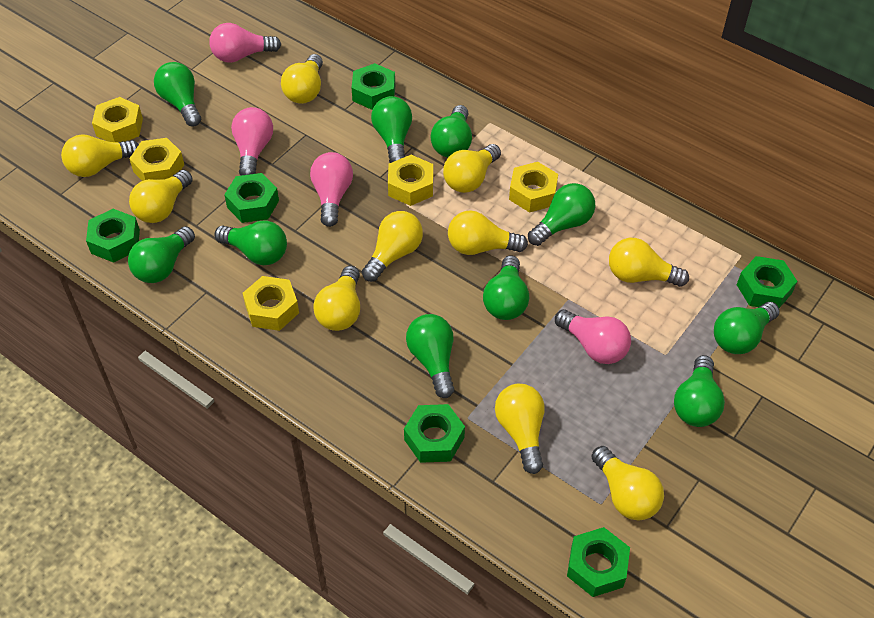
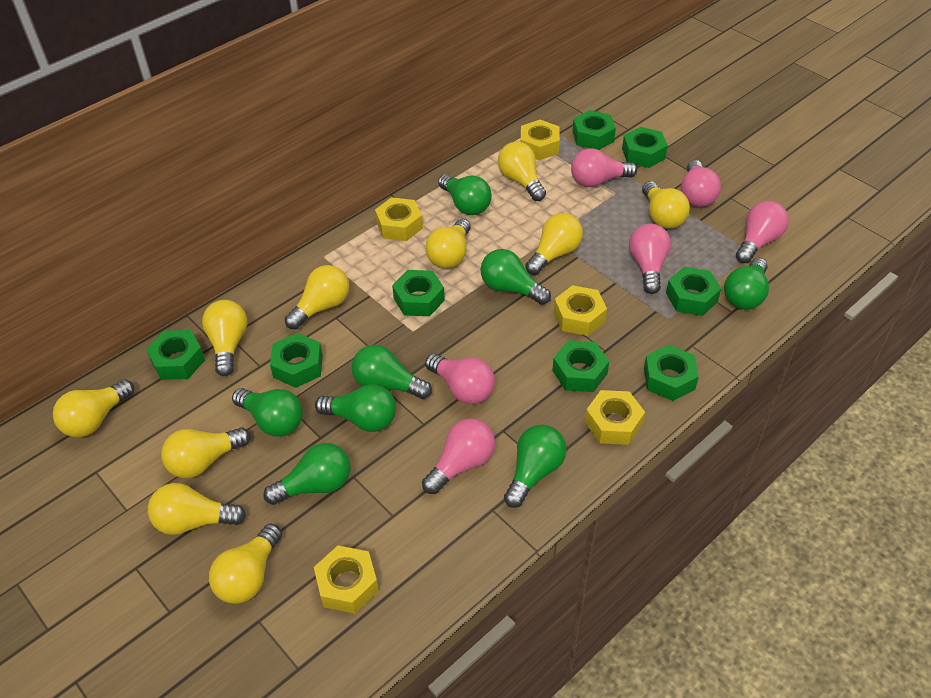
green light bulb: [128,226,195,283] [154,62,201,126] [215,221,287,265] [371,96,412,163] [406,314,454,398] [431,105,472,158] [483,255,529,320] [528,183,595,246] [674,355,725,427] [714,302,780,354] = 10 -> [232,388,303,437] [263,443,350,505] [315,384,396,432] [352,345,432,399] [438,174,492,215] [480,249,551,305] [504,425,567,508] [724,258,769,310] = 8
green nut: [86,209,140,263] [224,173,279,223] [352,63,395,110] [404,404,465,463] [567,527,630,597] [737,256,797,308] = 6 -> [146,330,205,380] [270,333,323,388] [392,270,445,316] [552,340,609,392] [572,110,616,150] [622,127,668,168] [644,345,699,401] [666,267,721,316] = 8
pink light bulb: [209,23,281,63] [231,107,273,176] [310,152,353,227] [555,309,631,364] = 4 -> [422,418,495,494] [425,354,495,404] [571,148,637,187] [629,223,671,294] [681,160,721,207] [736,201,789,263] = 6

